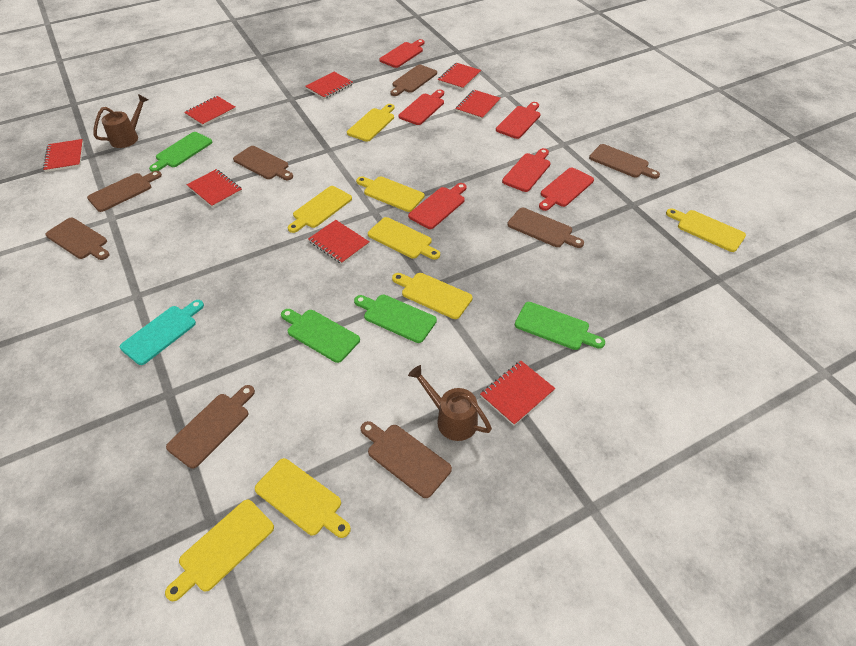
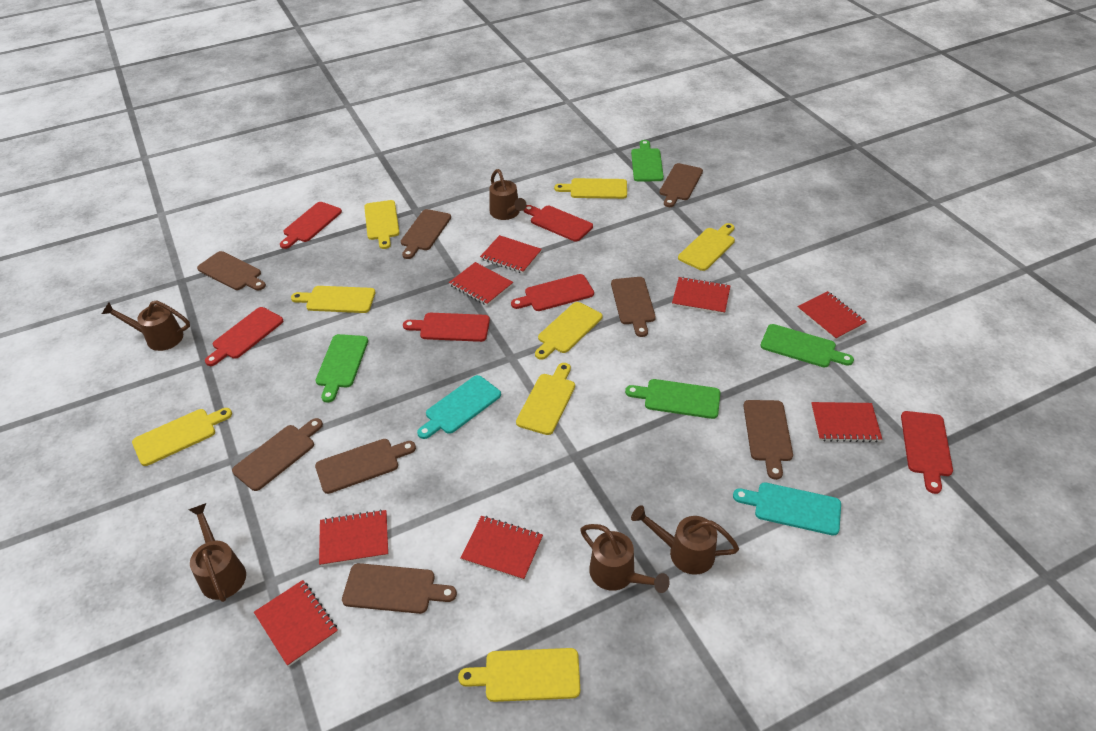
brown watering can: [93,94,149,148] [408,365,492,441] = 2 -> [102,300,190,351] [189,503,246,602] [489,169,527,220] [580,524,670,593] [631,505,739,575] = 5
turquoise cutting board: [120,300,204,365] = 1 -> [417,375,501,439] [733,482,841,536] = 2

